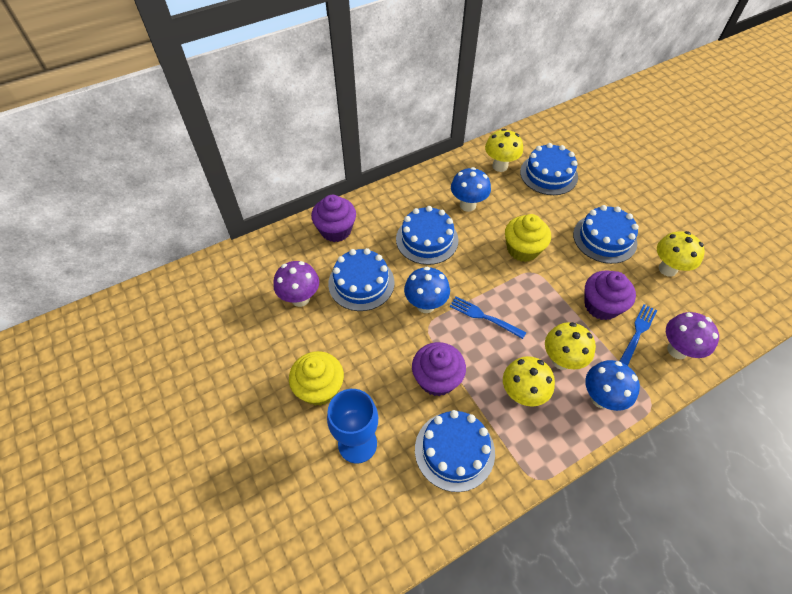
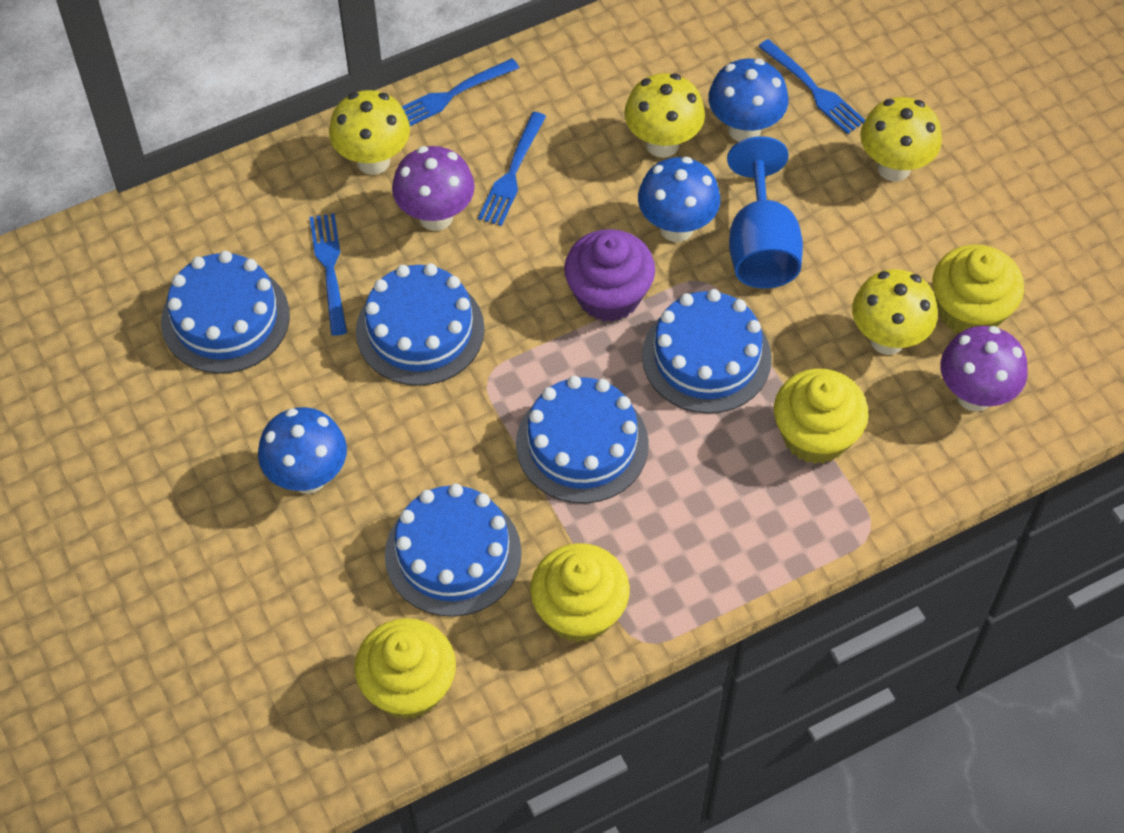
blue fork: [450,296,526,339] [619,304,657,366] = 2 -> [310,213,347,336] [402,58,519,126] [478,112,546,226] [758,39,865,134] = 4
purple cupcake: [311,195,356,242] [412,342,466,396] [584,271,636,320] = 3 -> [564,229,655,322] = 1
yellow cupcake: [289,351,344,406] [505,214,551,262] = 2 -> [354,618,456,719] [530,543,630,642] [774,369,868,464] [932,244,1024,333] = 4

